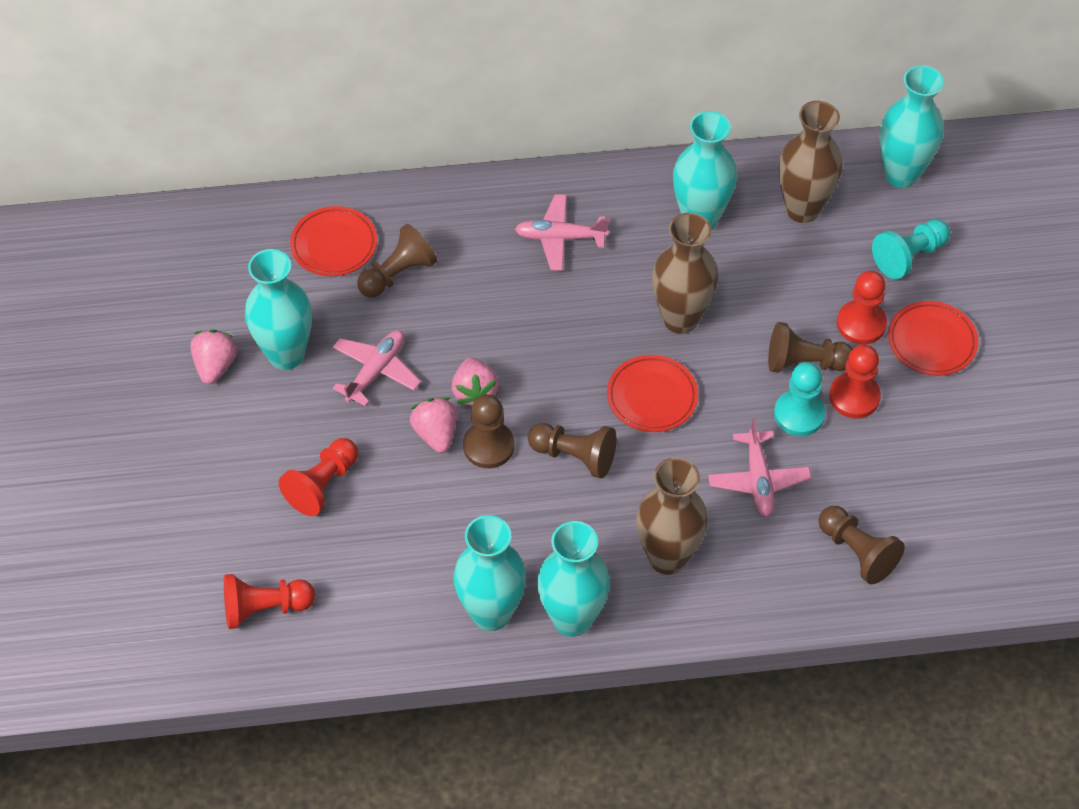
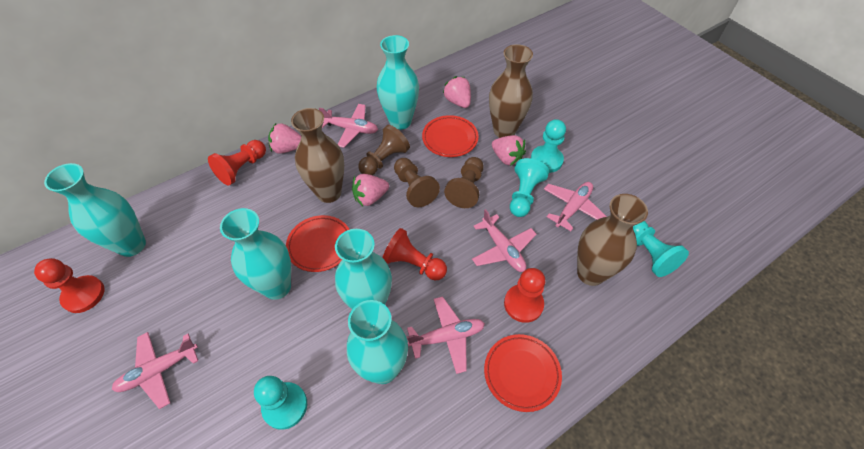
brown pawn: [357,224,437,297] [463,394,514,468] [528,423,617,478] [768,322,853,373] [819,506,905,584] = 5 -> [358,125,410,175] [394,158,440,207] [444,157,484,208] = 3
pink plane: [333,330,421,407] [515,194,609,271] [708,418,811,517] = 3 -> [112,332,198,409] [319,104,378,148] [407,296,485,374] [472,209,537,272] [544,182,607,231] = 5
pink strawberry: [190,330,237,384] [410,397,457,453] [452,357,499,406] = 3 -> [268,123,301,154] [352,174,389,206] [443,76,471,108] [492,135,526,166] = 4
turquoise pawn: [774,362,826,436] [872,219,950,279] = 2 -> [254,376,307,430] [510,158,549,217] [531,119,566,173] [633,221,689,277] = 4

